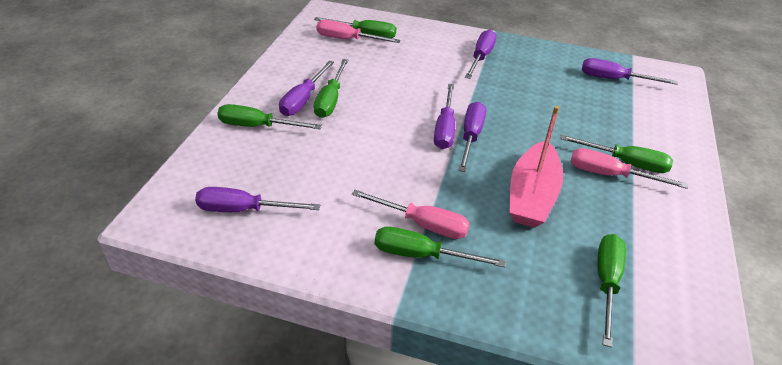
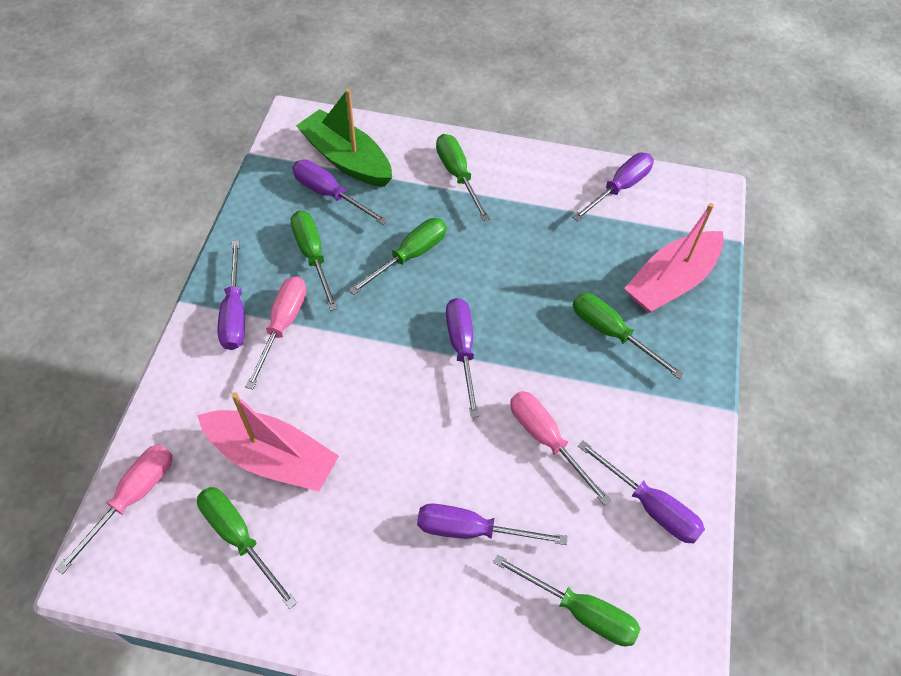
green boat: none = 0 -> [296,89,392,187] = 1
pink boat: [509,106,563,228] = 1 -> [197,392,339,492] [624,203,724,313] = 2

